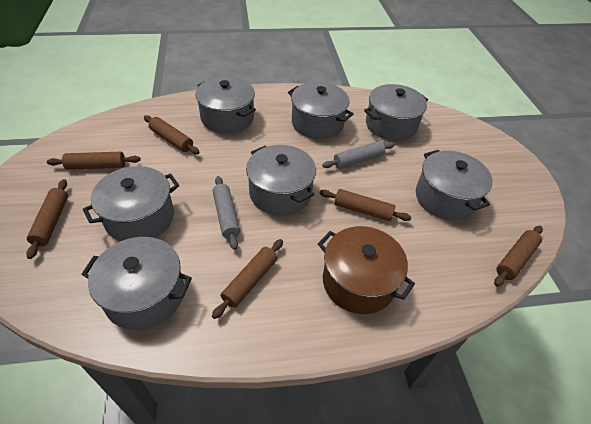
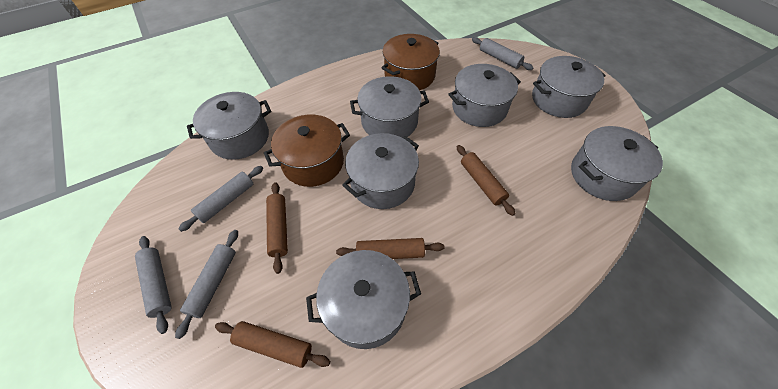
brown pot: [318,226,415,314] = 1 -> [264,115,350,187] [382,34,440,90] = 2
brown rolling pin: [26,179,68,259] [47,152,141,170] [144,115,200,154] [212,239,283,319] [320,189,411,221] [494,226,543,287] = 6 -> [215,321,330,368] [266,182,288,274] [336,238,444,259] [457,145,515,216] = 4
grey rolling pin: [213,176,240,250] [322,141,395,169] = 2 -> [135,236,172,334] [175,230,238,339] [178,166,263,232] [472,37,534,70] = 4

